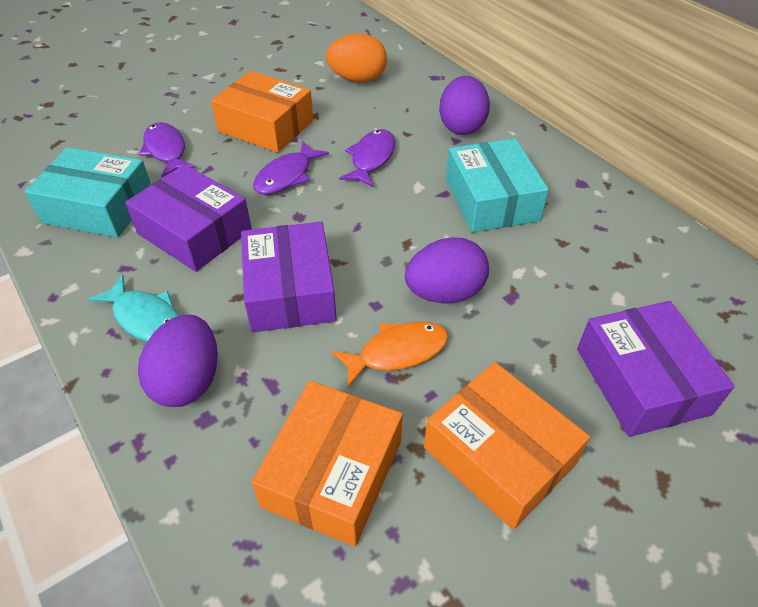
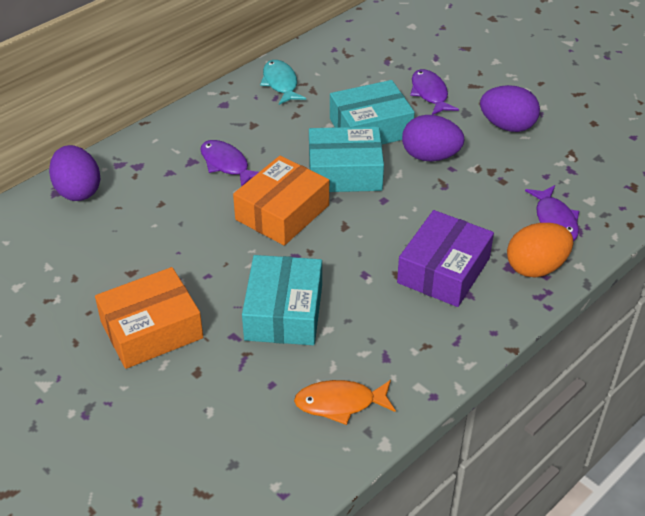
orange box: [211,71,313,153] [252,381,403,547] [424,362,590,530] = 3 -> [95,267,203,369] [233,156,329,246] = 2
purple box: [125,164,252,272] [241,222,337,332] [577,301,735,437] = 3 -> [397,210,494,307] = 1
turquoise box: [25,147,151,238] [446,138,549,232] = 2 -> [242,255,322,345] [309,127,384,192] [330,80,415,144] = 3

